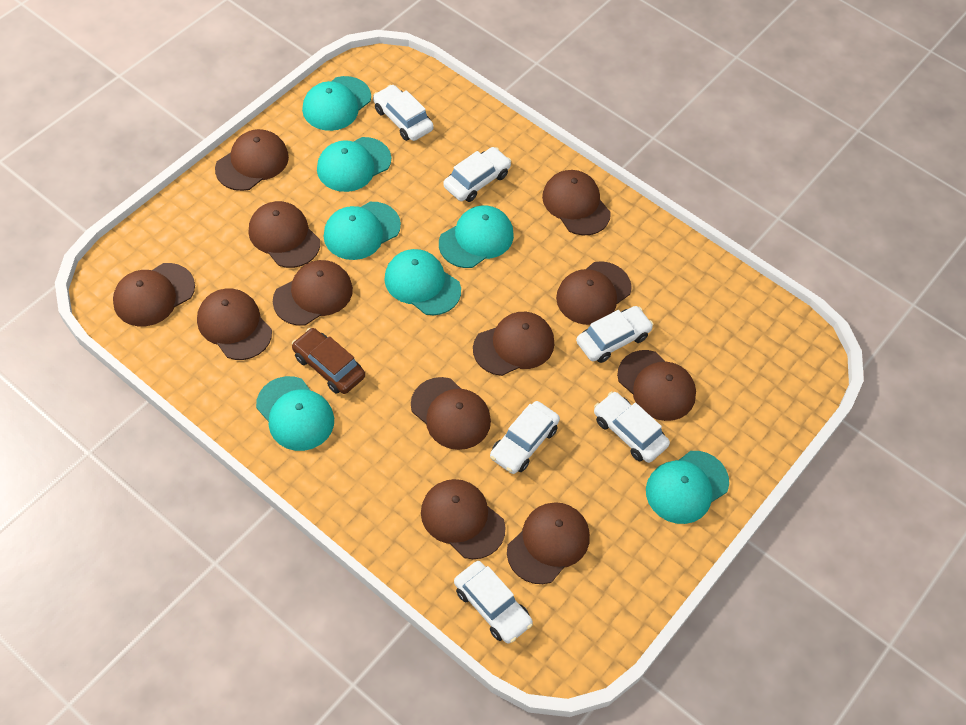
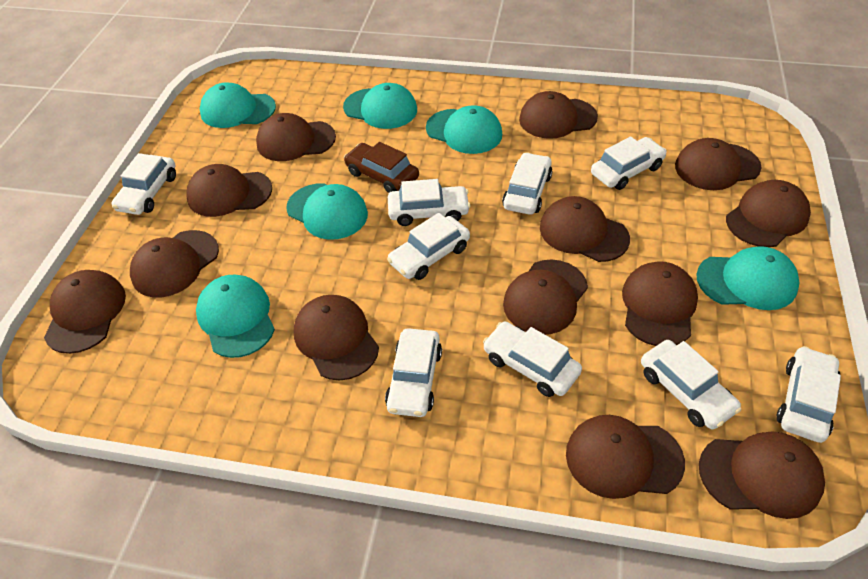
brown cap: [113,263,195,326] [197,288,272,360] [215,129,289,191] [249,201,320,268] [273,260,353,326] [411,377,491,450] [421,479,506,559] [473,312,554,376] [507,502,590,584] [542,170,611,236] [556,261,632,325] [617,350,696,421] = 12 -> [44,270,126,354] [130,230,219,297] [186,164,272,217] [256,113,336,161] [294,295,379,381] [503,260,588,335] [519,91,598,139] [540,196,630,262] [566,415,685,499] [622,261,698,346] [675,138,761,190] [699,431,825,519] [726,180,811,247] = 13
turquoise cap: [256,376,334,451] [302,76,371,131] [317,137,391,192] [324,202,401,260] [384,249,461,315] [439,206,514,268] [646,451,729,524] = 7 -> [196,275,275,358] [200,82,276,128] [286,183,368,240] [343,83,417,129] [426,105,502,154] [696,246,799,310] = 6
white car: [373,85,434,141] [443,147,511,202] [454,561,533,644] [490,401,560,474] [576,306,653,363] [594,392,670,463] = 6 -> [112,153,176,215] [385,328,442,417] [387,213,470,280] [388,179,470,226] [483,321,582,397] [502,152,552,215] [591,136,667,190] [641,340,742,429] [777,346,841,443] = 9

